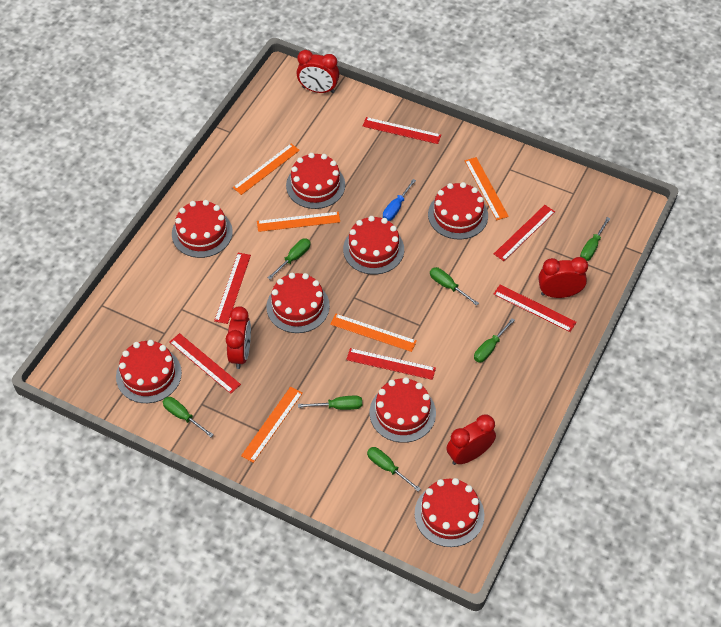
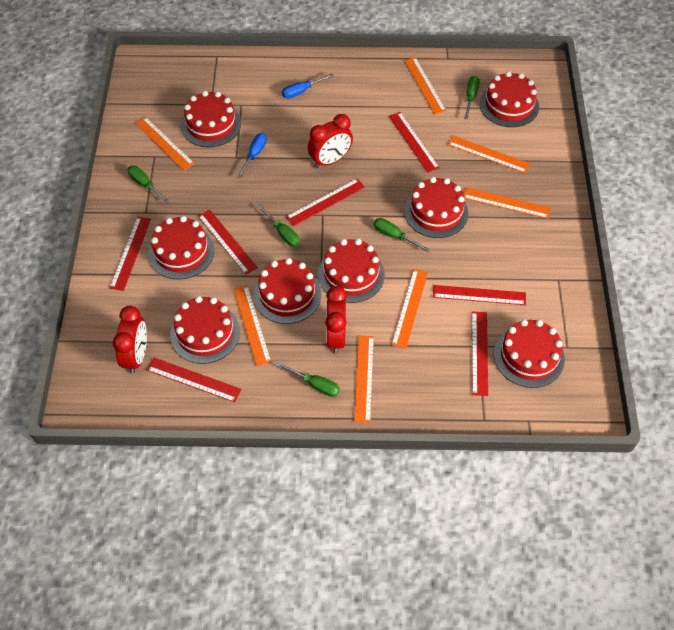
blue screwdriver: [383,179,416,221] = 1 -> [237,133,267,178] [282,73,334,99] = 2
green screwdriver: [163,397,214,437] [268,238,311,280] [298,396,362,410] [367,447,421,491] [430,267,479,306] [474,318,515,363] [580,217,610,261] = 7 -> [127,166,170,203] [258,204,300,247] [276,362,340,397] [374,218,430,252] [464,76,480,119] = 5
orange ruler: [233,144,300,195] [241,387,303,463] [257,212,340,232] [330,314,417,352] [465,157,509,220] = 5 -> [135,117,195,170] [233,285,271,366] [354,336,374,423] [391,269,428,349] [404,57,446,115] [448,136,531,173] [464,187,551,219] = 7
red clock: [226,306,251,369] [296,50,339,93] [446,414,496,465] [538,257,588,298] = 4 -> [113,306,147,374] [308,114,353,168] [325,286,347,354] = 3
red ruler: [170,333,241,394] [214,253,251,324] [346,348,436,380] [363,117,441,144] [494,205,555,261] [494,284,576,332] = 6 -> [110,217,151,291] [147,358,241,402] [198,209,258,275] [286,179,365,226] [389,112,440,173] [433,285,526,305] [472,312,488,396] = 7

